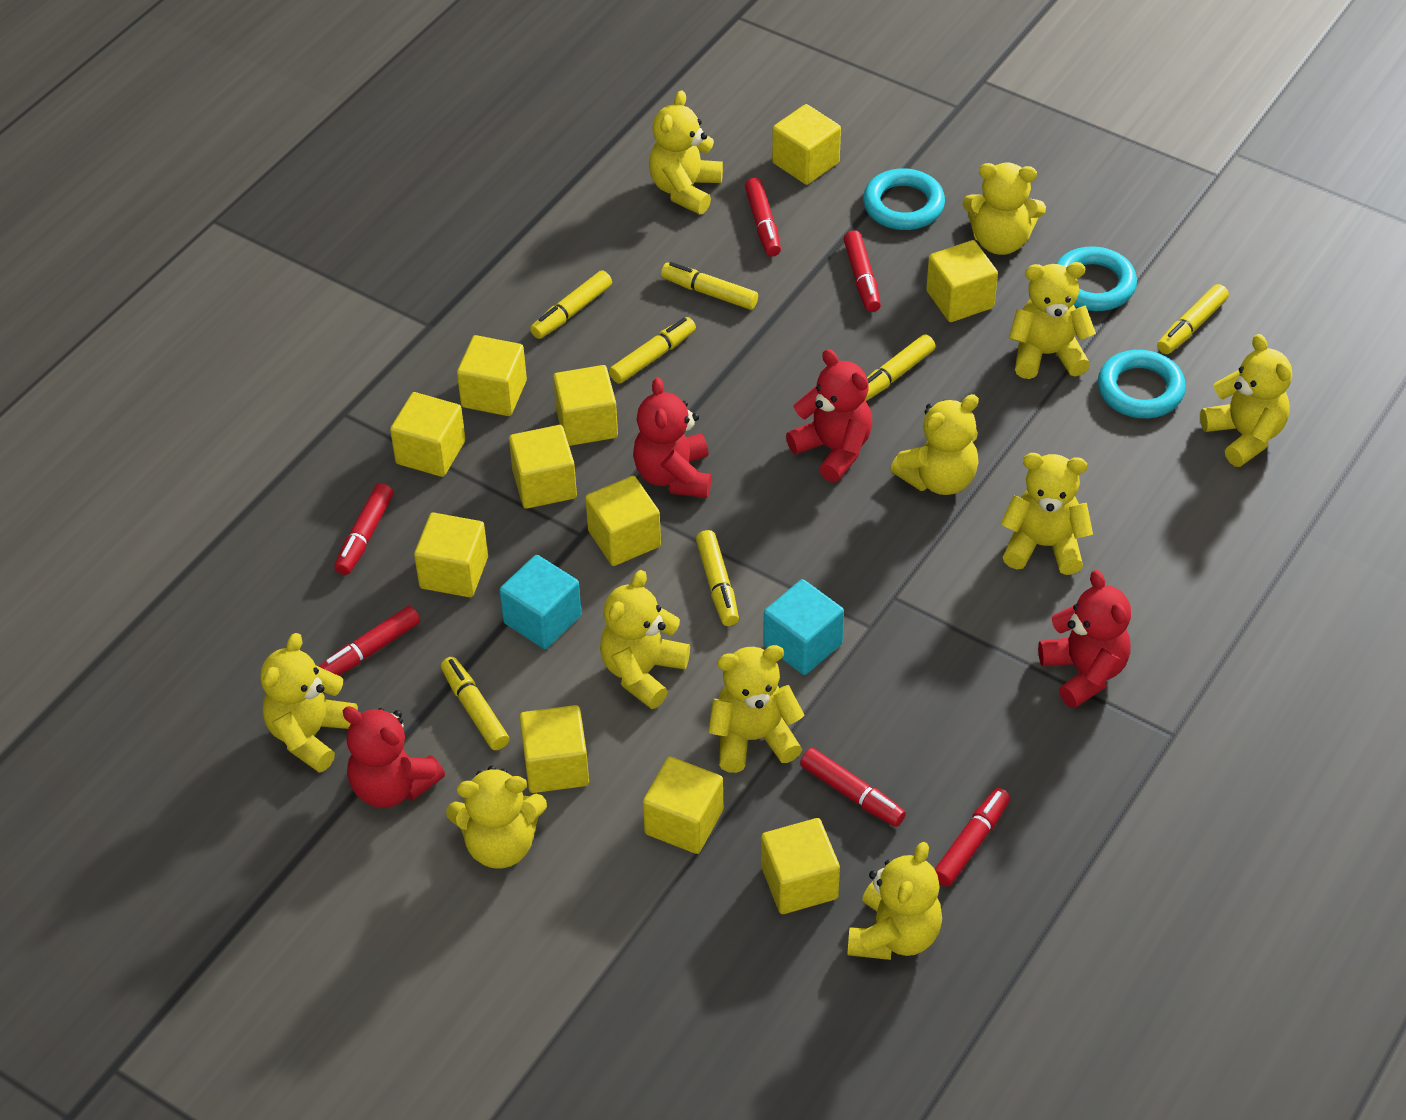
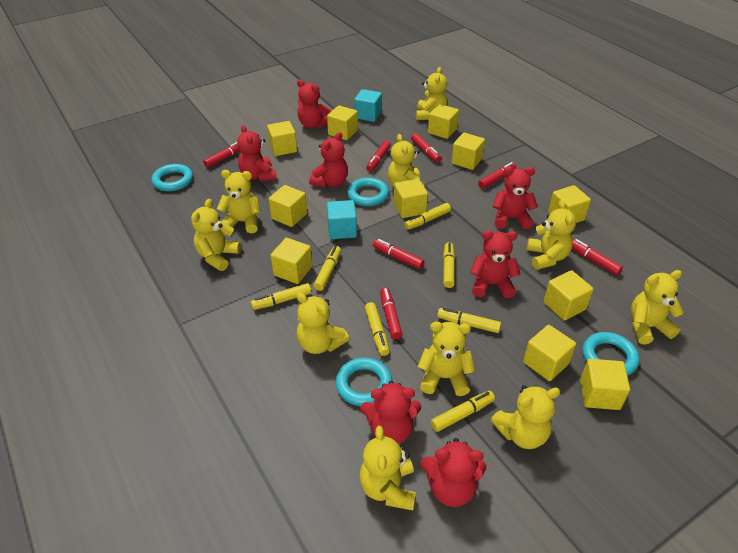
red marker: [318,606,420,676] [334,483,393,575] [745,178,781,256] [800,748,906,827] [844,230,881,312] [935,788,1010,887] = 6 -> [203,142,240,168] [366,141,391,171] [373,239,425,269] [380,288,402,339] [411,133,441,162] [478,162,516,189] [572,239,623,275] = 7
red teddy bear: [342,706,445,808] [633,377,711,498] [786,349,872,483] [1038,570,1131,708] = 4 -> [237,125,277,181] [297,80,331,128] [309,132,348,188] [361,381,421,443] [421,438,486,507] [470,230,521,298] [493,167,538,229] = 7
turquoise ring: [863,168,945,230] [1056,246,1137,311] [1098,350,1186,418] = 3 -> [152,164,193,191] [336,357,392,406] [347,177,389,206] [582,332,639,376] = 4
yellow teddy bear: [261,633,358,773] [446,766,547,869] [600,570,690,709] [649,90,723,214] [708,645,805,773] [847,842,942,960] [890,394,979,495] [962,163,1046,255] [1001,453,1093,575] [1009,262,1096,379] [1200,334,1292,467] = 11 -> [191,199,241,271] [217,170,261,234] [296,292,349,354] [359,426,416,510] [388,134,424,187] [416,67,448,120] [418,321,476,396] [491,385,560,449] [527,200,576,270] [631,270,684,344] = 10

